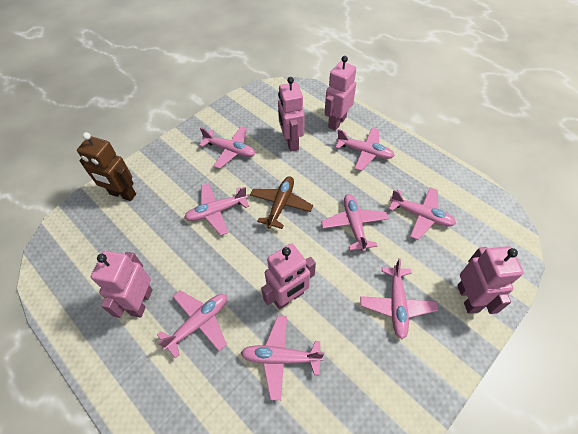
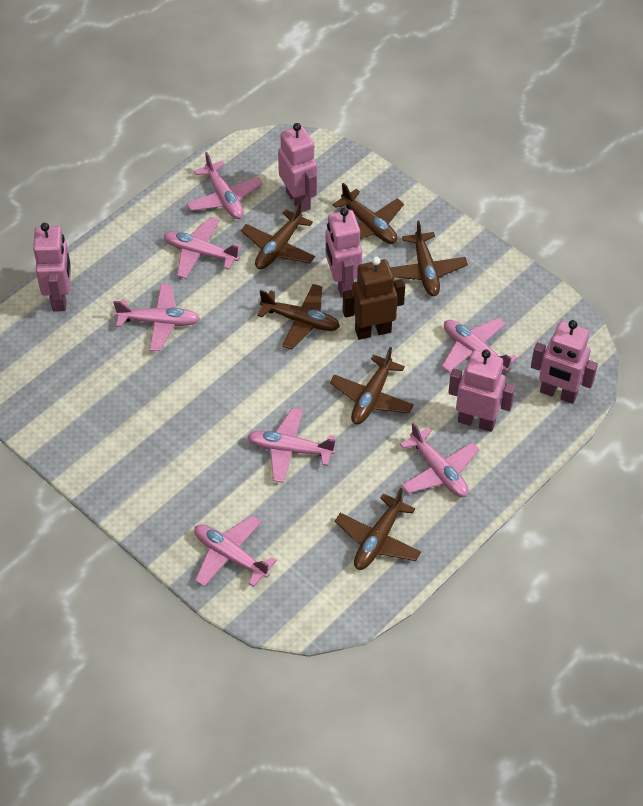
brown plane: [250,176,313,229] = 1 -> [241,202,315,269] [257,284,340,349] [330,347,414,424] [332,183,404,244] [335,488,421,570] [390,221,468,296] = 6
pink plane: [157,290,227,358] [184,183,249,235] [199,126,255,169] [241,316,324,401] [321,194,389,252] [335,128,395,171] [360,258,438,339] [389,187,456,240] = 8 -> [113,284,200,351] [163,217,242,278] [186,152,263,219] [194,515,277,587] [247,407,336,483] [400,422,480,497] [442,318,518,373] = 7

